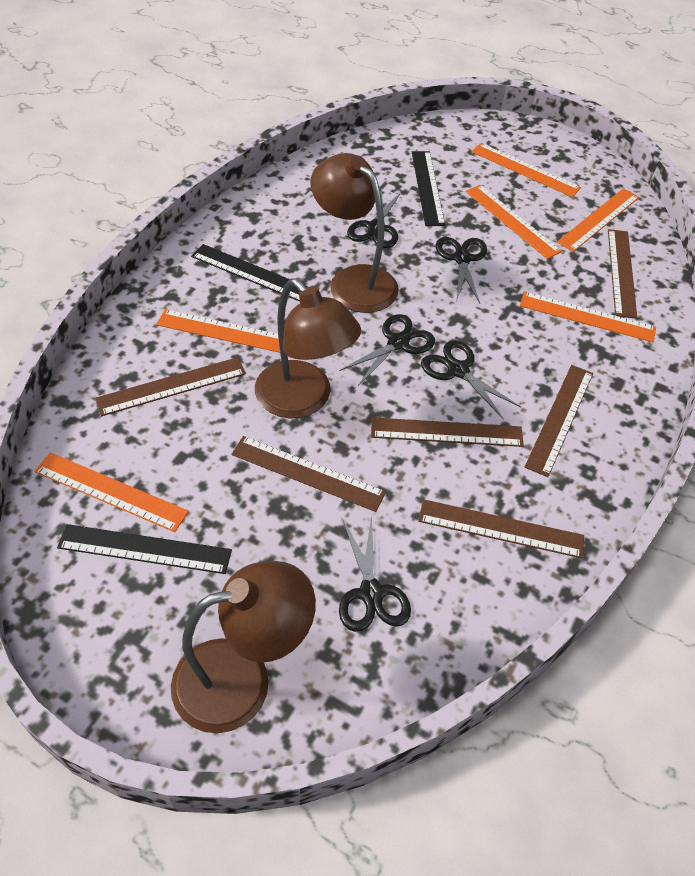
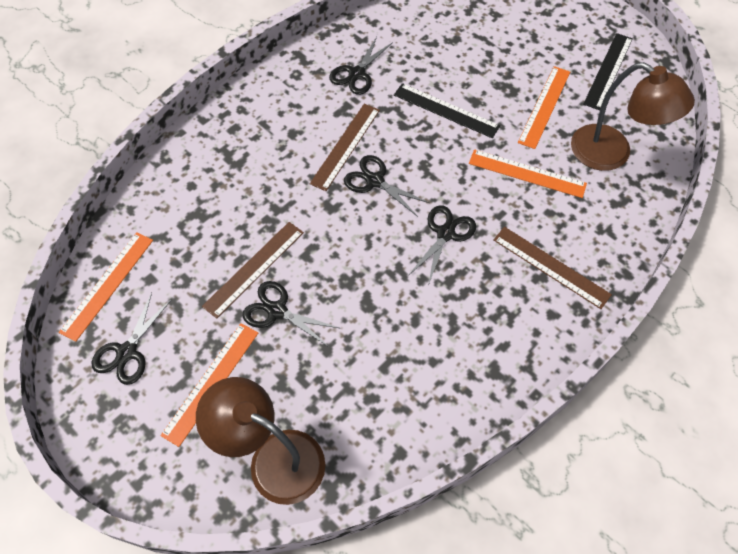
black ruler: [57,524,232,574] [191,244,308,302] [412,151,445,226] = 3 -> [394,83,500,138] [583,33,633,110] = 2
brown lamp: [171,561,316,733] [255,278,361,418] [310,153,399,313] = 3 -> [196,377,325,505] [571,62,695,171] = 2
brown ruler: [95,357,246,416] [231,436,386,512] [371,417,524,447] [418,499,584,558] [525,365,593,477] [608,229,637,319] = 6 -> [202,222,304,319] [310,104,380,191] [494,227,612,309] = 3
orange ruler: [34,452,189,532] [157,309,280,353] [466,185,562,259] [471,143,581,197] [520,291,656,342] [557,188,639,252] = 6 -> [59,232,153,342] [161,323,258,447] [469,149,587,198] [518,66,570,149] = 4

